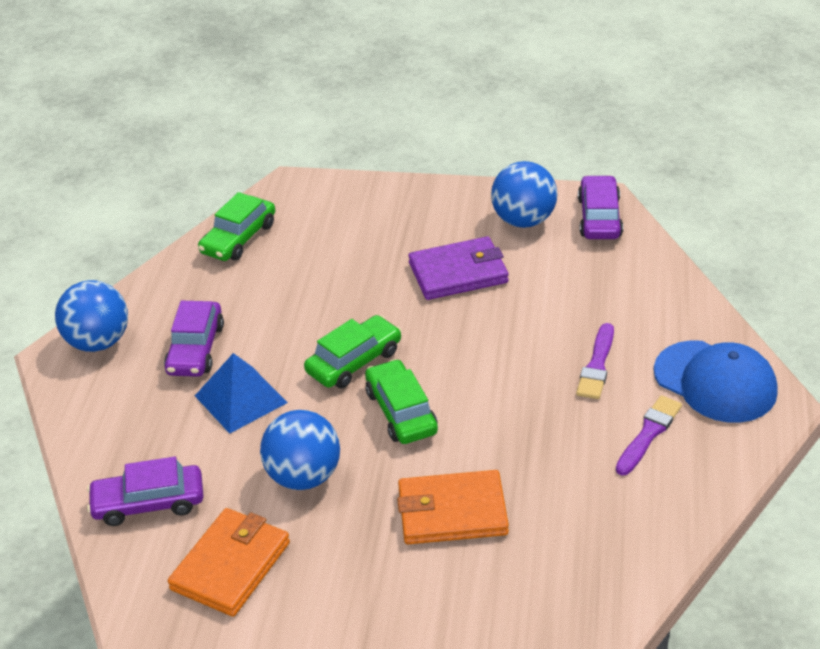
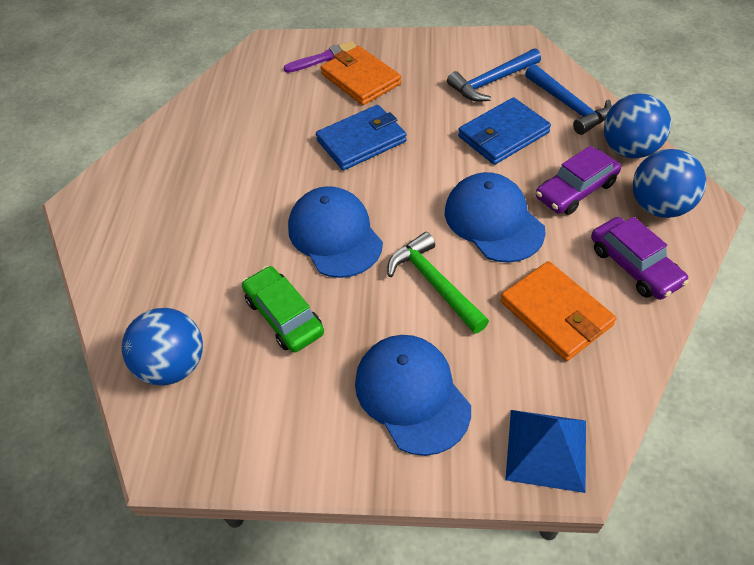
blue cap: [654,340,778,423] = 1 -> [288,186,383,278] [355,335,471,456] [445,172,546,263] = 3
blue hammer: none = 0 -> [447,48,541,102] [525,64,612,135] = 2
blue wallet: none = 0 -> [316,105,407,170] [458,97,551,165] = 2
green car: [198,192,275,261] [304,315,401,388] [365,359,438,444] = 3 -> [242,266,324,353] = 1
green hammer: none = 0 -> [388,232,489,334] = 1
purple brush: [576,323,614,399] [616,395,682,475] = 2 -> [283,41,357,73] = 1
purple car: [87,457,203,526] [164,301,224,377] [578,175,623,239] = 3 -> [536,146,621,215] [591,217,689,300] = 2
purple wallet: [408,236,509,300] = 1 -> none = 0

